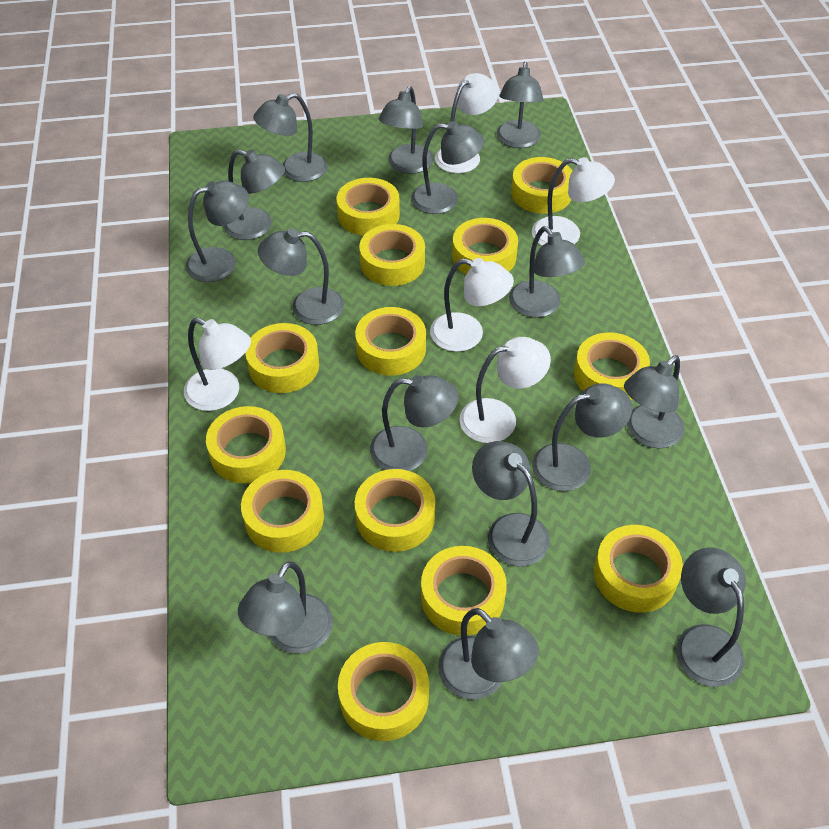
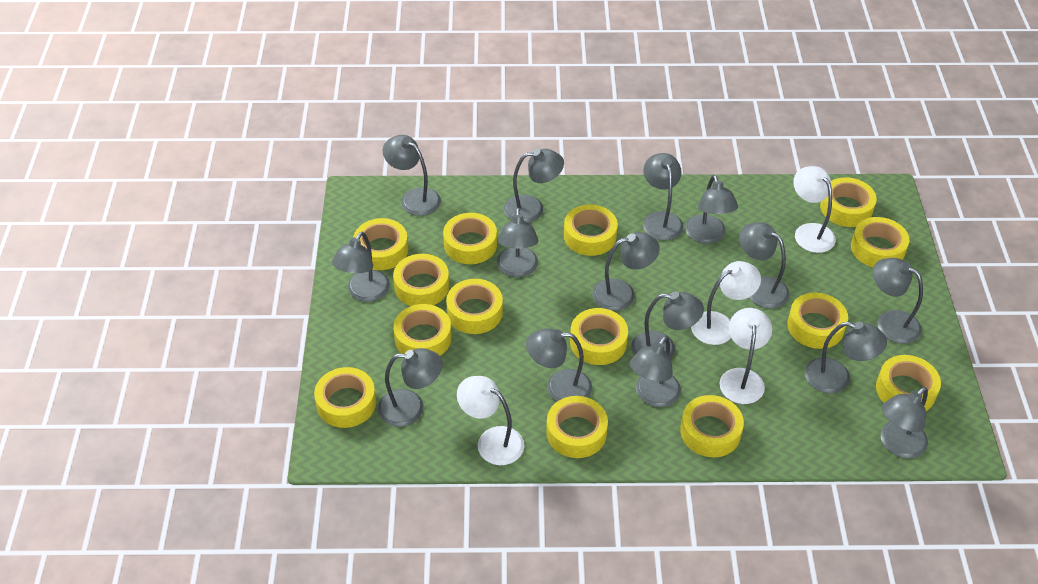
white lamp: [184,318,251,411] [430,258,514,352] [435,73,499,174] [459,337,551,443] [532,157,615,246] = 5 -> [457,376,524,465] [691,261,761,345] [719,308,772,404] [793,166,836,253] = 4
yellow tape: [206,406,286,484] [241,470,324,553] [245,323,319,393] [337,178,400,236] [338,642,429,741] [355,307,426,376] [355,469,435,552] [359,224,425,286] [421,546,507,635] [452,218,518,274] [511,157,572,214] [574,333,650,400] [594,525,683,613] = 13 -> [314,367,376,428] [353,218,408,270] [393,254,449,306] [393,304,452,356] [443,213,497,264] [446,279,503,334] [546,396,608,458] [564,205,618,256] [570,308,628,365] [680,395,744,457] [787,293,848,349] [820,177,877,227] [851,217,909,267] [876,355,941,411] = 14

